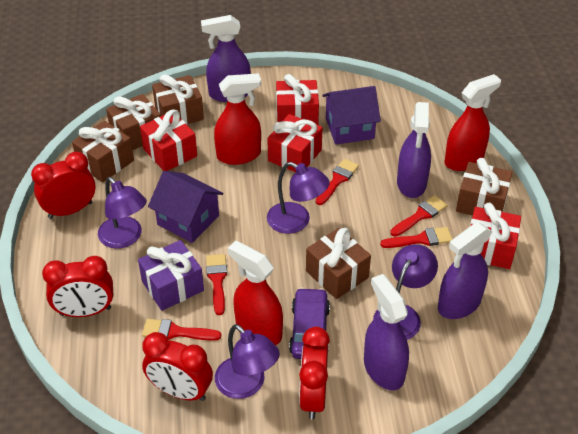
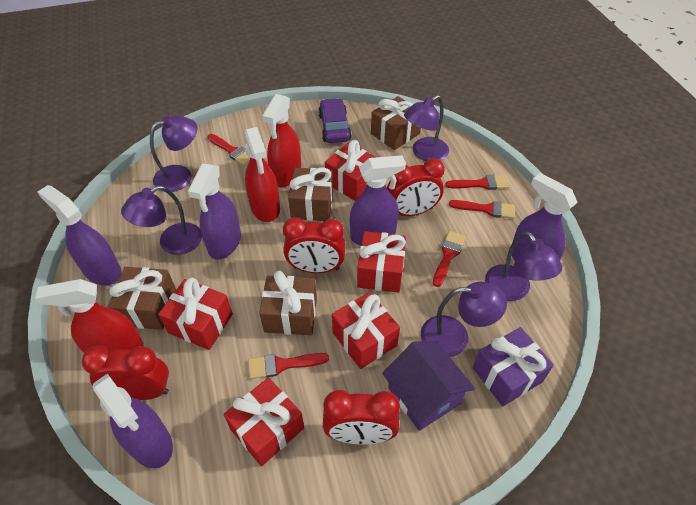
brown gift: [72,121,134,183] [106,94,161,150] [152,74,204,125] [306,228,371,299] [456,158,512,216] = 5 -> [108,267,176,330] [259,271,317,335] [288,168,333,221] [371,96,421,150] = 4
purple house: [148,171,223,243] [322,86,381,145] = 2 -> [382,341,475,431] = 1
purple lamp: [98,177,147,249] [215,324,280,399] [267,162,330,234] [373,244,438,340] = 4 -> [121,186,202,255] [150,116,197,192] [404,95,449,161] [421,282,507,357] [485,232,562,301] = 5
purple spray bottle: [201,15,251,102] [364,274,409,390] [397,102,431,198] [438,222,492,319] = 4 -> [38,185,122,285] [93,374,173,468] [188,163,241,260] [350,155,406,245] [512,173,578,261] = 5
red gift: [140,109,197,171] [267,114,323,172] [276,74,319,125] [470,203,521,269] = 4 -> [158,278,233,350] [223,377,304,466] [325,140,376,201] [332,292,400,369] [357,231,406,293] = 5

